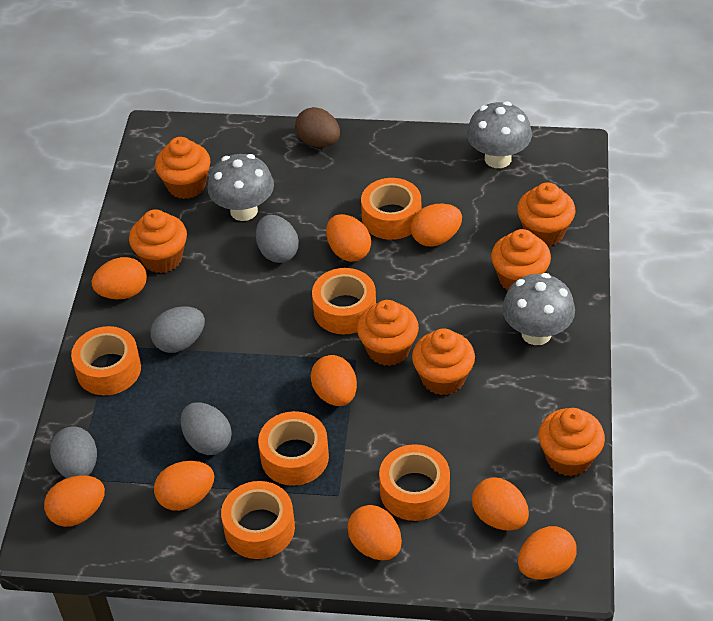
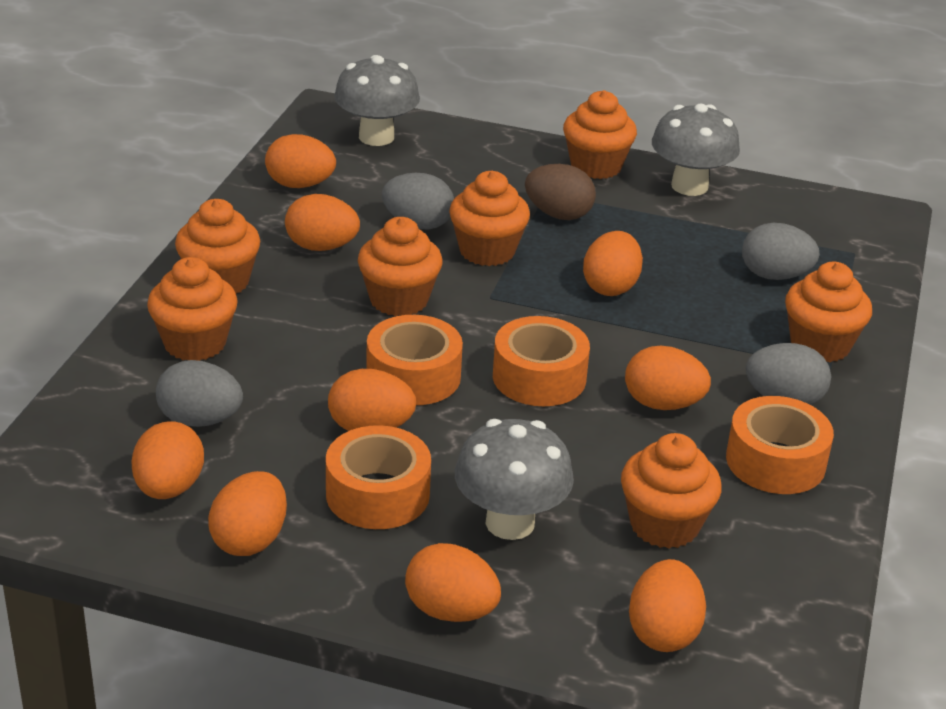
orange tape: [71,326,141,395] [221,481,295,559] [258,411,329,486] [312,268,376,334] [361,178,421,240] [379,444,450,521] = 6 -> [326,425,431,529] [366,315,463,405] [493,316,590,406] [726,396,834,494] = 4

